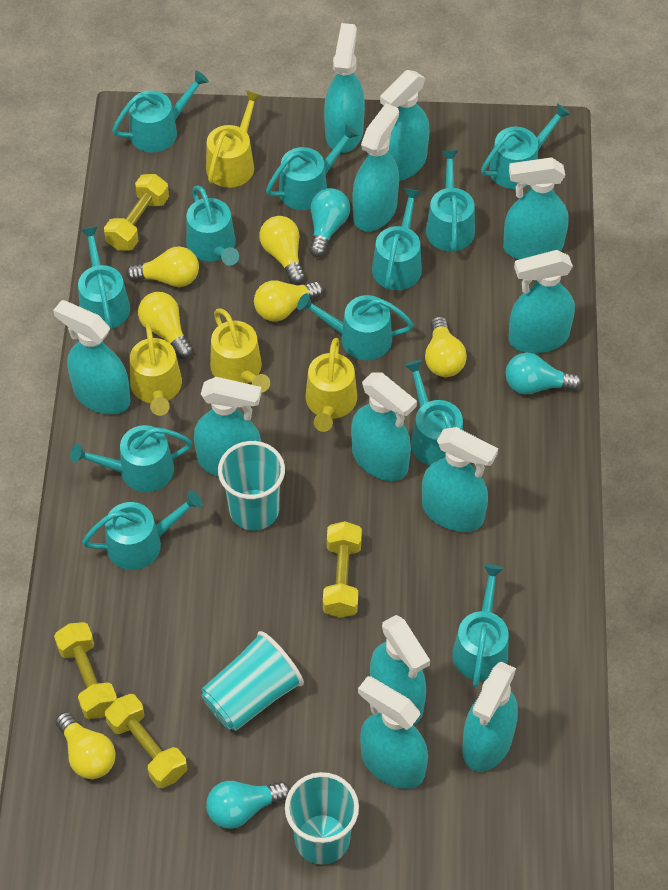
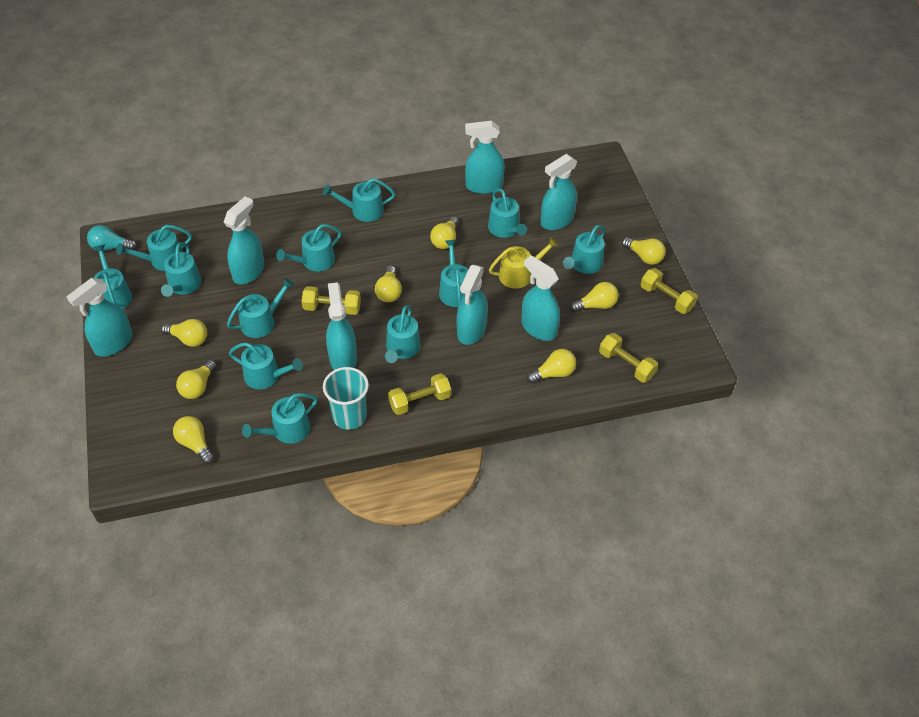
turquoise cup: [201,631,304,731] [218,441,285,530] [285,772,359,865] = 3 -> [323,367,369,430] = 1
turquoise light bulb: [206,781,290,829] [309,188,350,257] [506,353,581,394] = 3 -> [87,225,137,251] = 1
turquoise spray bottle: [53,300,130,414] [194,377,262,477] [324,23,365,153] [351,372,417,481] [352,103,399,231] [358,676,428,789] [370,615,430,725] [380,70,430,181] [422,427,498,532] [462,662,518,772] [503,158,568,259] [508,250,575,353] = 12 -> [66,278,133,356] [224,196,265,284] [326,282,357,370] [457,265,488,345] [465,121,505,194] [521,255,560,341] [540,154,577,230] = 7
yellow light bulb: [56,712,116,779] [126,246,199,287] [138,292,192,359] [254,281,323,321] [259,216,305,284] [425,316,467,377] = 6 -> [161,319,207,347] [173,416,214,464] [176,360,217,399] [375,266,402,302] [430,216,459,249] [527,349,576,384] [570,282,618,312] [622,237,666,265] = 8
yellow watering can: [130,323,182,416] [206,90,262,188] [210,308,270,392] [306,338,357,432] = 4 -> [489,237,559,289] = 1

